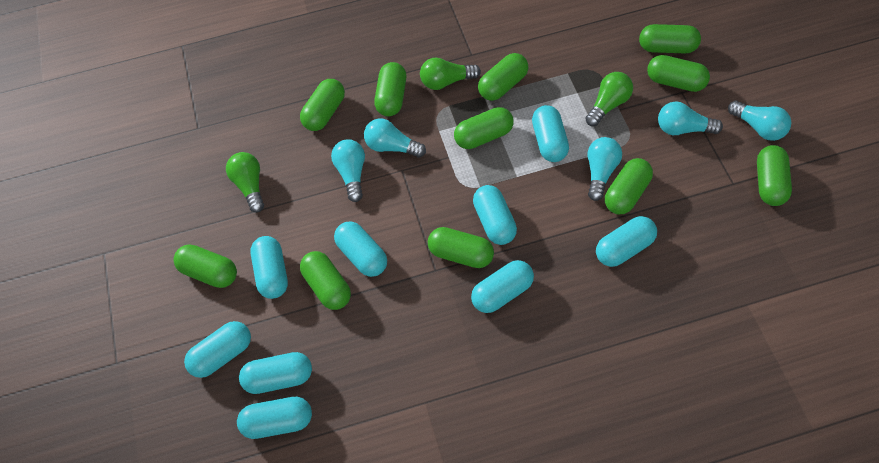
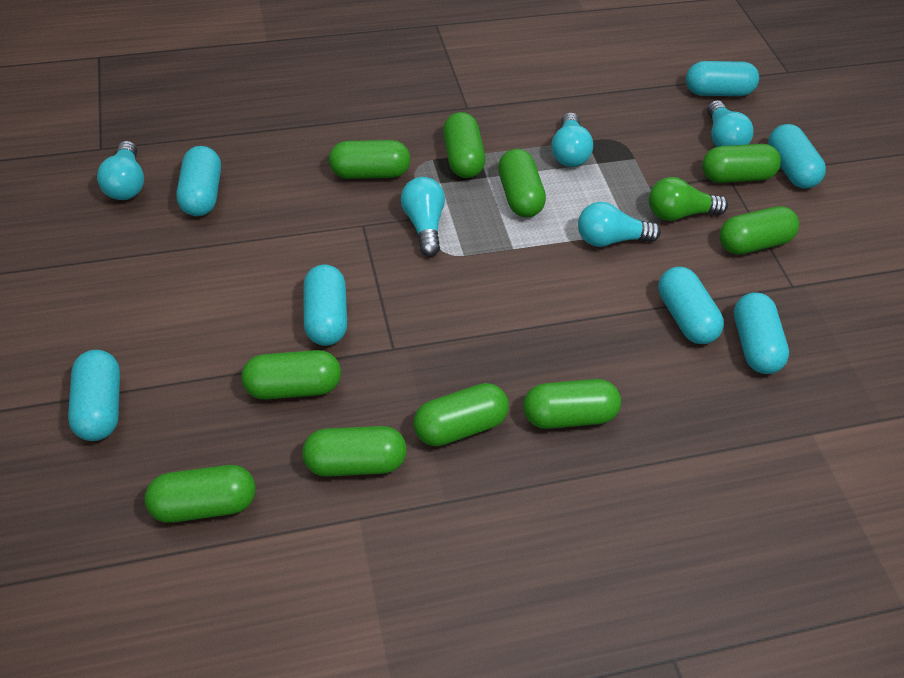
green capsule: [174,244,237,288] [300,79,345,131] [300,251,351,310] [374,62,406,116] [428,227,494,268] [454,107,514,149] [478,53,528,101] [605,158,653,214] [639,24,701,54] [647,55,710,92] [757,145,792,206] = 11 -> [145,465,256,523] [241,350,341,400] [302,426,407,477] [329,140,411,179] [413,383,509,447] [443,112,485,178] [498,149,546,217] [523,379,621,429] [702,144,781,183] [719,206,799,254] = 10
green light bulb: [226,152,264,213] [420,58,481,90] [585,72,633,126] = 3 -> [649,177,728,221] = 1
turquoise capsule: [184,321,251,378] [237,397,312,439] [239,352,312,394] [250,236,288,299] [334,221,387,277] [471,260,534,313] [473,185,517,245] [532,105,569,162] [596,216,657,267] = 9 -> [68,350,120,441] [177,146,221,216] [303,264,347,346] [658,267,724,344] [686,61,759,96] [734,292,789,374] [768,124,826,189] = 7

